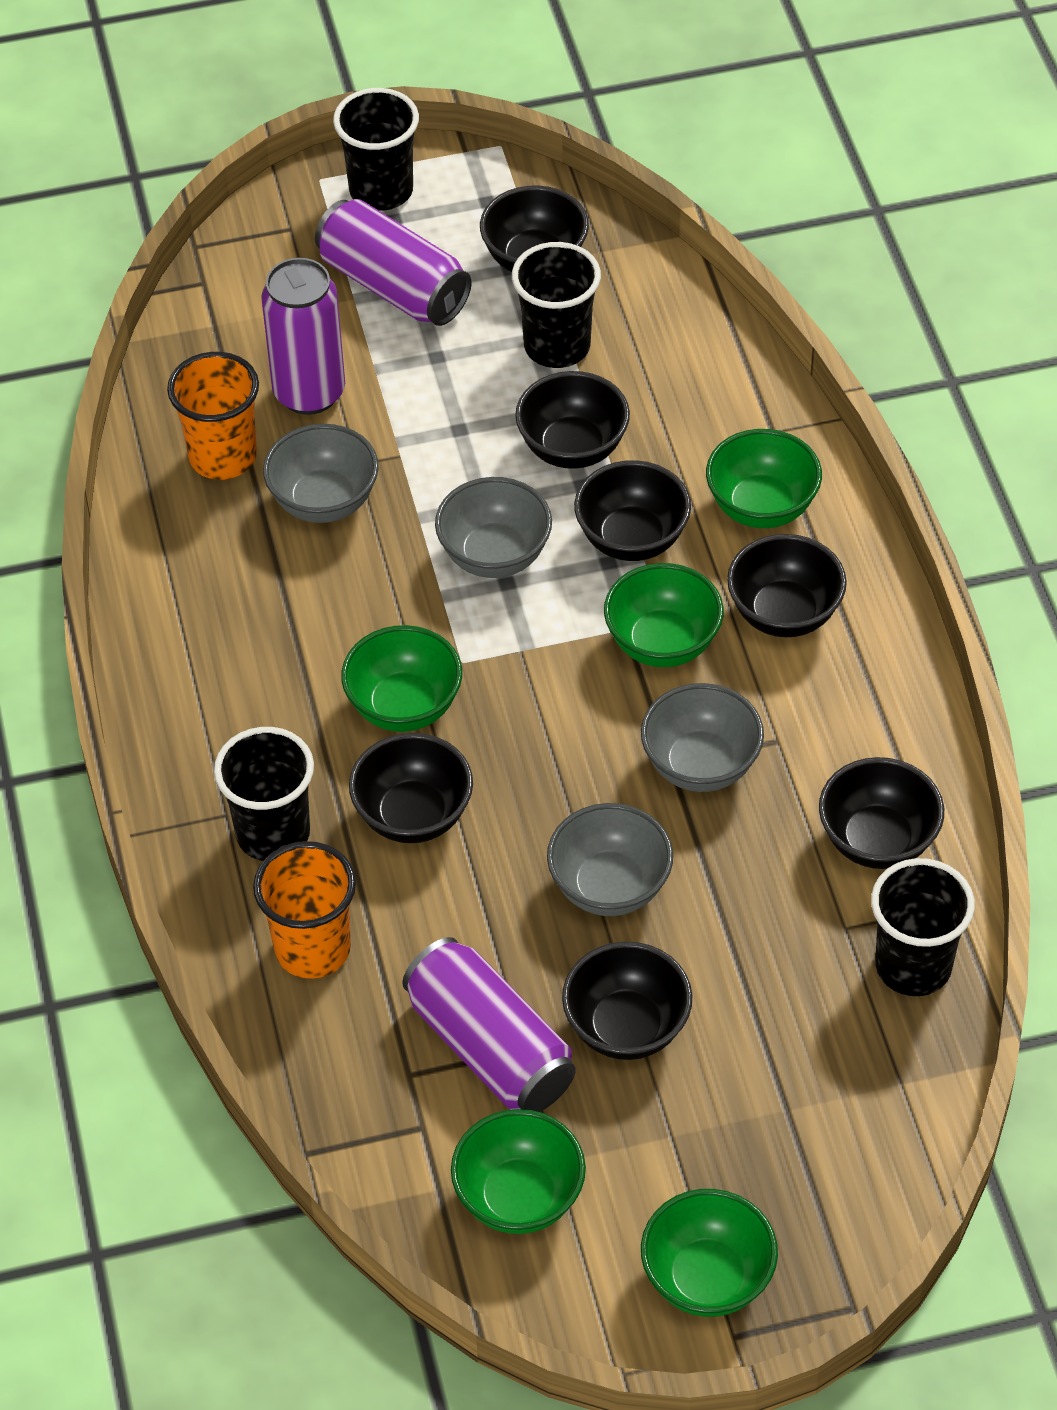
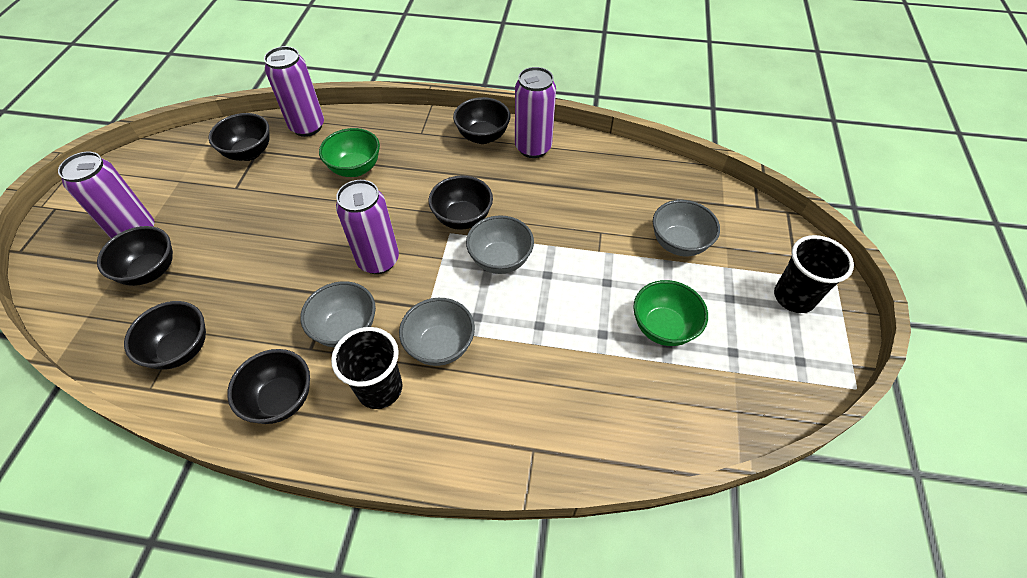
black bowl: [349,733,473,843] [480,185,589,272] [515,371,630,469] [562,941,692,1060] [574,460,691,561] [727,534,847,637] [819,757,944,869] = 7 -> [97,226,173,286] [124,301,206,370] [208,113,269,161] [227,349,310,424] [428,176,493,230] [453,97,511,144] = 6
black cup: [214,727,314,861] [333,88,419,211] [512,242,601,368] [871,858,975,996] = 4 -> [331,327,403,409] [774,235,854,313] = 2
green bowl: [341,625,462,732] [451,1109,586,1234] [604,563,724,667] [641,1189,778,1317] [706,429,822,528] = 5 -> [319,128,380,177] [633,280,708,346] = 2
orange cup: [167,352,259,480] [253,841,356,979] = 2 -> none = 0
purple can: [261,258,345,415] [315,199,472,326] [402,937,576,1112] = 3 -> [58,152,154,238] [264,46,324,137] [336,180,399,274] [515,67,556,158] = 4

